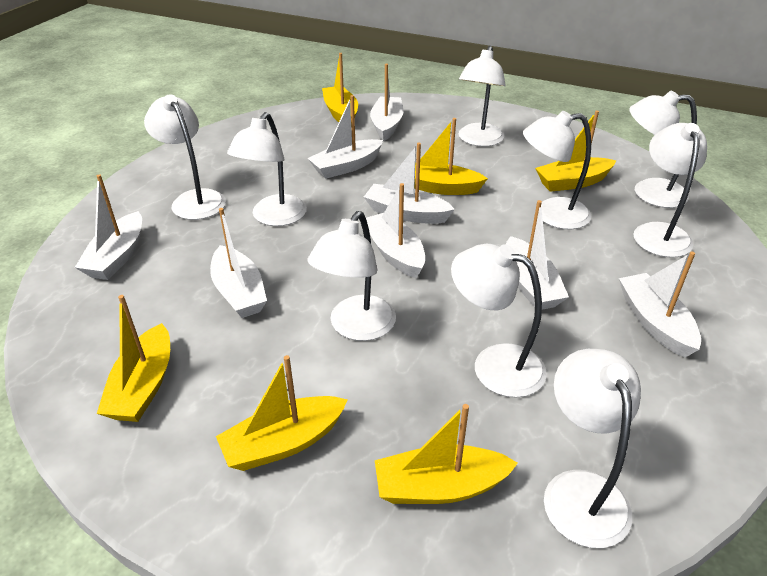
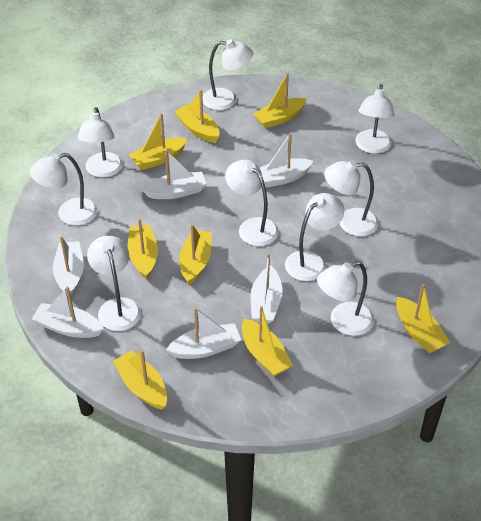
white boat: [75,174,142,280] [210,208,267,318] [307,95,383,179] [364,143,455,224] [366,183,425,278] [370,64,403,141] [506,200,569,310] [619,251,701,358] = 8 -> [32,286,104,338] [53,236,84,296] [141,149,206,199] [166,308,241,359] [251,253,282,324] [260,133,313,188] = 6
yellow boat: [97,295,170,422] [216,355,348,471] [322,53,358,122] [375,404,518,504] [415,118,488,195] [535,110,616,192] = 6 -> [113,350,167,410] [127,218,158,279] [129,113,187,170] [174,89,220,143] [179,224,212,285] [242,306,293,377] [253,73,307,129] [396,283,450,353] = 8

